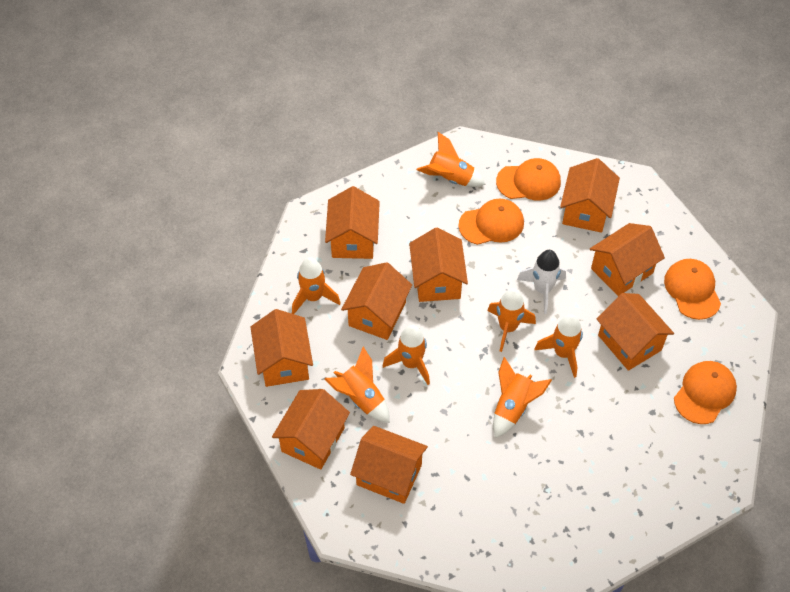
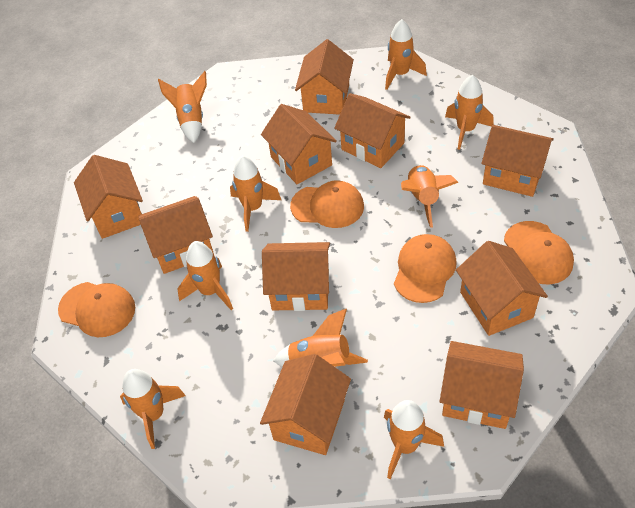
orange house: [251,309,313,387] [272,389,350,470] [325,186,380,259] [341,262,412,340] [350,426,428,504] [409,228,468,302] [560,158,620,233] [590,223,665,296] [597,293,674,371] = 9 -> [74,155,143,239] [138,196,214,274] [260,354,351,455] [261,104,337,184] [262,242,330,311] [295,39,354,115] [334,93,411,168] [440,341,524,429] [456,241,548,336] [481,125,554,197] = 10
orange rocket: [292,257,341,314] [325,347,390,423] [382,325,430,385] [417,132,486,187] [487,289,536,352] [493,357,552,438] [534,314,583,378] = 7 -> [120,369,185,449] [158,71,207,143] [177,241,233,310] [230,156,281,232] [274,309,368,367] [384,400,444,479] [385,19,427,90] [401,165,458,228] [445,75,494,150] = 9
white rocket: [517,250,566,314] = 1 -> none = 0

